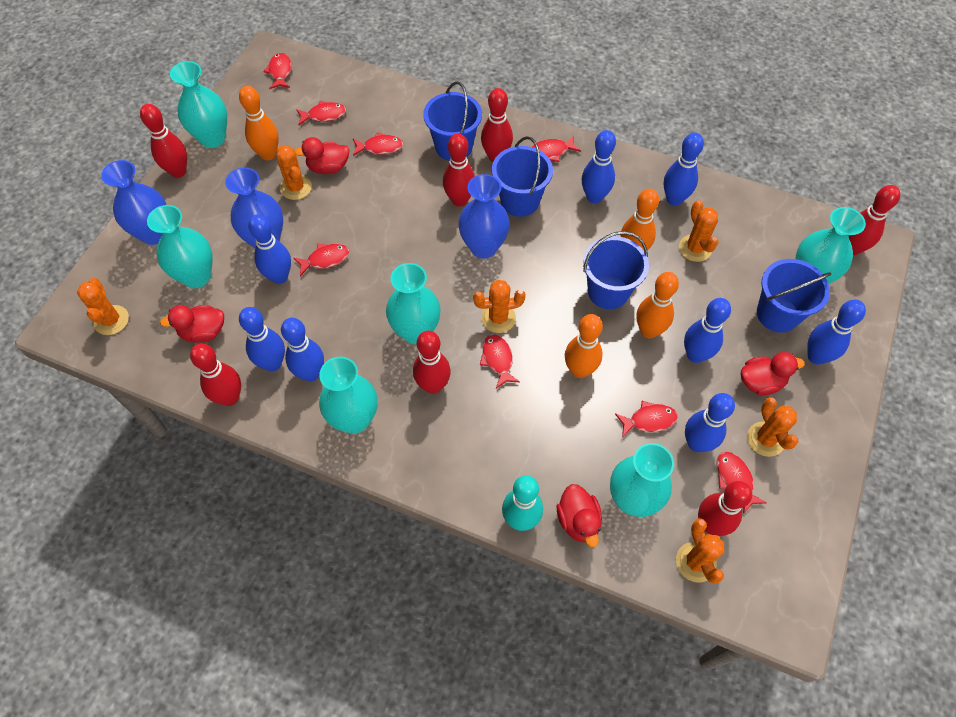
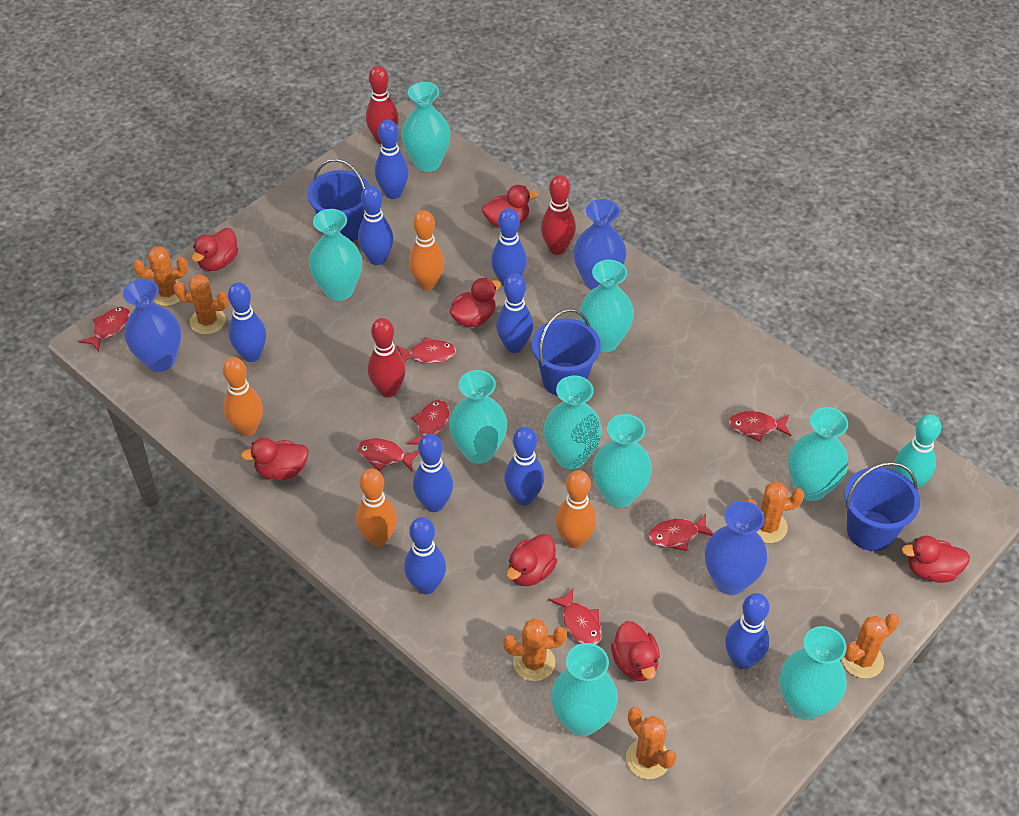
blue bowling pin: [239,307,285,372] [248,214,291,284] [281,318,324,382] [582,130,616,203] [664,133,704,206] [684,298,731,363] [685,393,735,452] [807,300,866,365] = 8 -> [228,282,266,362] [358,185,393,265] [375,120,409,199] [404,517,446,594] [413,434,453,512] [491,208,527,287] [496,273,533,353] [504,427,544,505] [725,593,769,669] = 9
blue bucket: [423,81,482,161] [492,136,553,217] [583,231,649,309] [757,259,831,333] = 4 -> [307,159,370,241] [532,309,601,396] [844,462,920,551] = 3
red bowling pin: [140,104,187,178] [190,343,241,406] [413,331,451,394] [443,134,475,207] [481,88,513,162] [698,481,752,536] [849,185,900,256] = 7 -> [366,66,399,145] [368,318,406,397] [541,175,576,255] = 3
red duck: [160,305,224,343] [295,137,350,174] [557,484,602,547] [741,352,805,396] = 4 -> [192,228,238,271] [241,438,309,480] [449,278,501,327] [482,185,538,228] [507,534,557,586] [611,621,660,681] [902,536,970,583] = 7
red fish: [263,53,292,89] [294,244,349,276] [296,101,346,125] [353,132,403,156] [480,335,520,388] [532,136,581,162] [615,401,678,437] [717,451,767,514] = 8 -> [79,307,131,352] [357,438,419,471] [396,337,456,363] [407,400,450,444] [549,588,602,645] [648,514,713,551] [728,411,791,442] = 7
turquoise vase: [147,205,212,288] [170,61,227,148] [319,357,377,434] [386,263,441,344] [610,443,674,517] [796,207,866,284] = 6 -> [309,209,362,301] [401,82,451,172] [449,370,507,464] [544,375,602,469] [551,643,618,736] [579,260,634,352] [592,414,652,508] [780,626,847,720] [788,407,848,501] = 9

